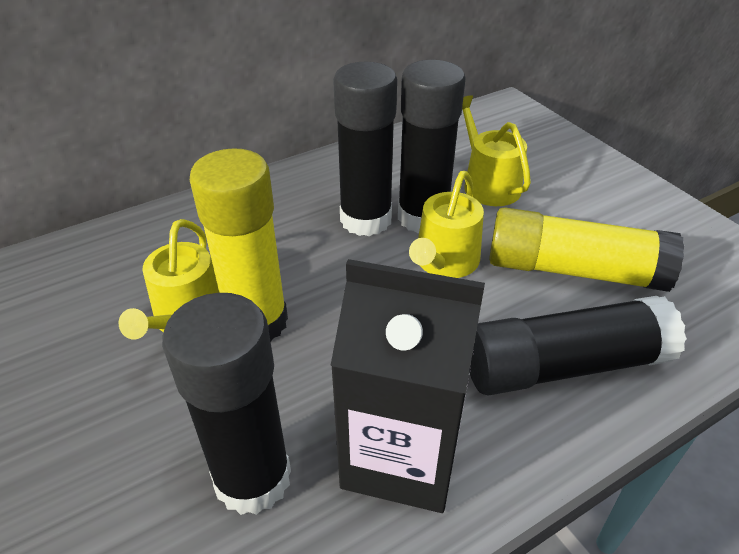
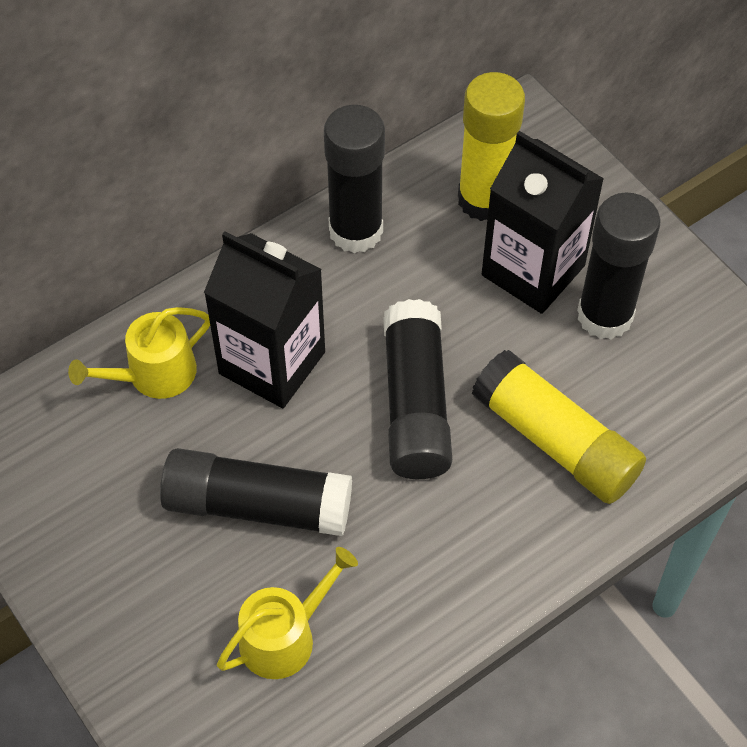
black carton: [330,259,485,513] = 1 -> [204,231,325,408] [482,131,604,314] = 2
yellow watering can: [119,219,219,340] [409,171,484,278] [462,95,531,206] = 3 -> [68,307,210,399] [217,547,358,679] = 2

